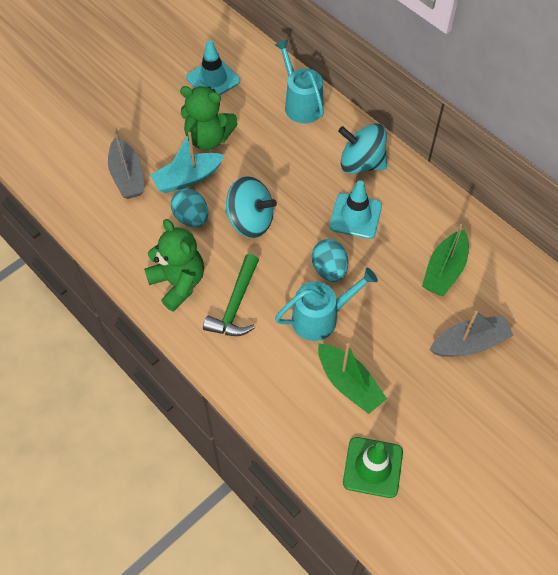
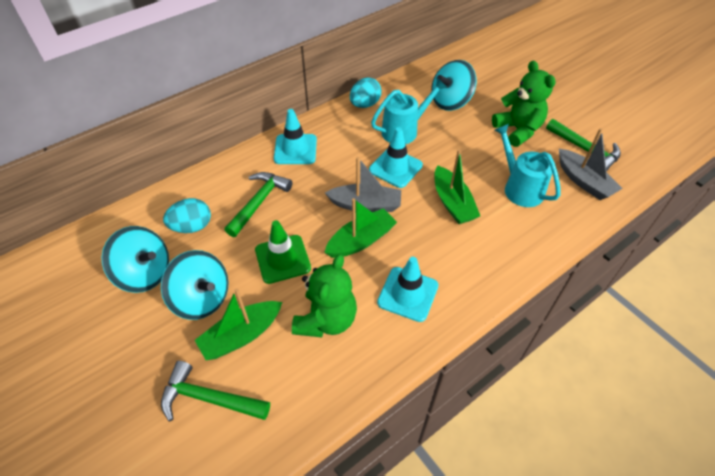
green boat: [318,343,387,414] [422,224,469,296] = 2 -> [194,289,282,360] [324,198,397,258] [434,149,480,224] = 3
green hammer: [203,254,259,336] = 1 -> [161,361,270,421] [224,172,292,237] [546,119,621,171] = 3
turquoise boat: [150,132,225,193] = 1 -> none = 0
turquoise spinning top: [225,176,277,238] [338,123,387,174] = 2 -> [101,226,169,293] [161,250,229,320] [431,60,477,111] = 3
turquoise traffic cone: [186,40,240,95] [329,180,382,239] = 2 -> [274,109,317,164] [369,127,423,188] [377,257,439,322] = 3

